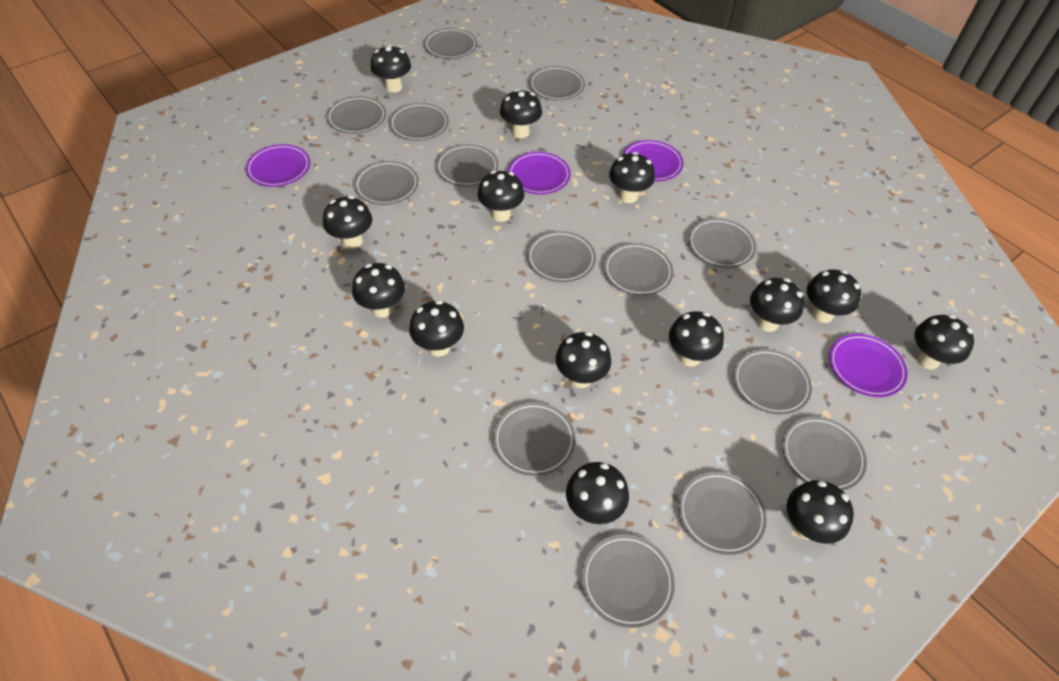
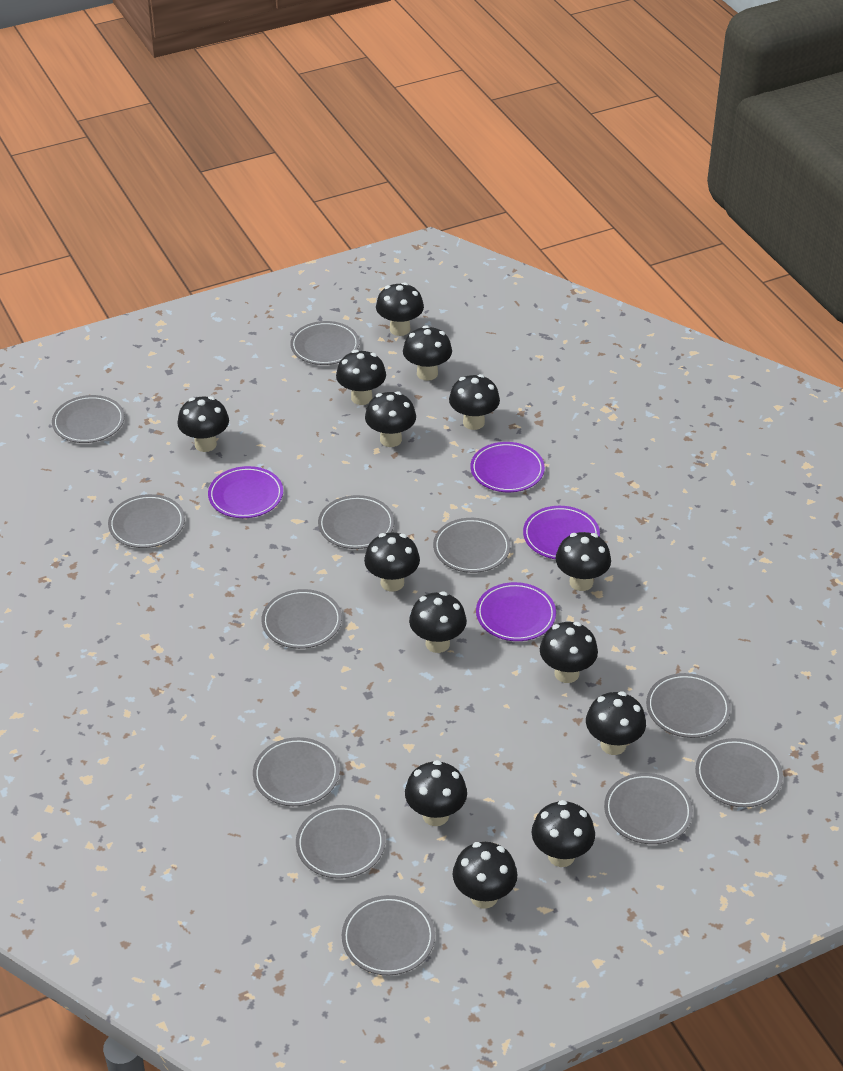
grey plate: [326,96,386,134] [354,161,419,205] [389,103,449,141] [424,28,477,59] [436,144,499,187] [493,402,576,476] [527,231,596,283] [529,66,585,100] [582,534,675,628] [604,243,673,296] [678,472,767,555] [688,218,756,268] [733,349,812,415] [782,417,867,491] = 14 -> [52,395,125,443] [108,494,185,548] [253,737,340,806] [261,589,342,649] [290,321,359,365] [296,805,385,879] [318,495,395,549] [342,895,435,975] [433,518,511,573] [604,773,693,844] [646,673,731,738] [695,738,783,807] = 12

